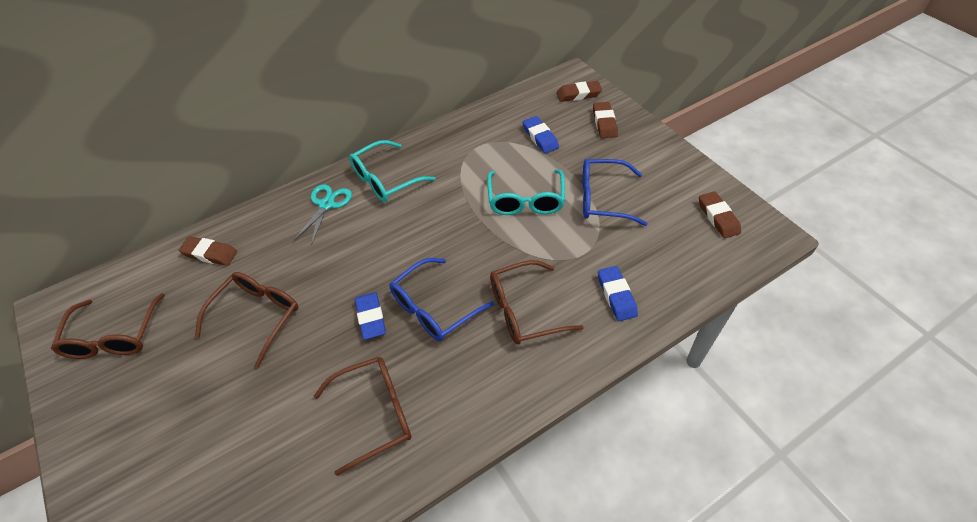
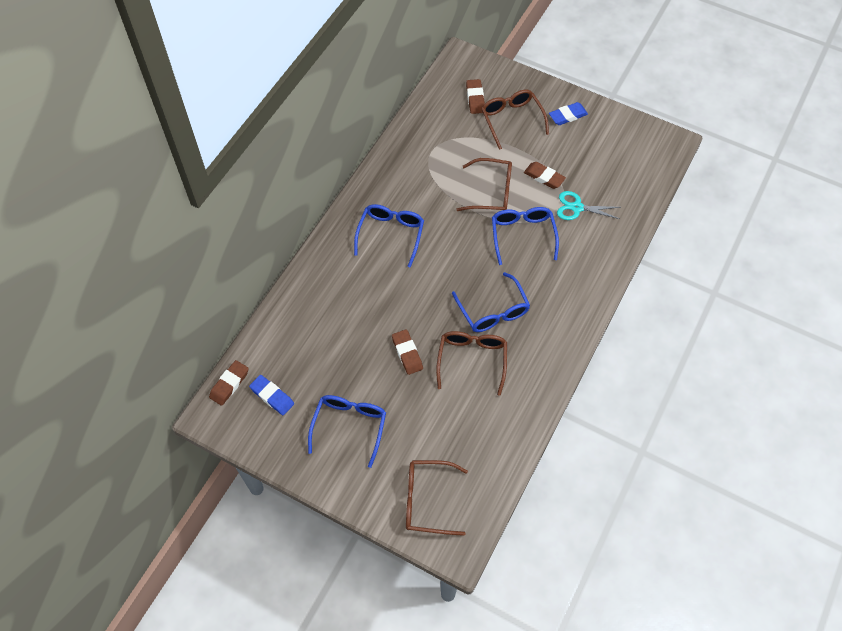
blue eraser: [355,292,386,340] [523,116,559,153] [598,266,638,321] = 3 -> [249,375,294,415] [549,102,588,125] = 2
blue glasses: [389,258,494,341] [583,159,648,226] = 2 -> [308,395,386,468] [354,204,424,268] [452,272,530,332] [492,207,559,265] = 4
turquoise glasses: [349,140,435,202] [487,169,565,215] = 2 -> none = 0

